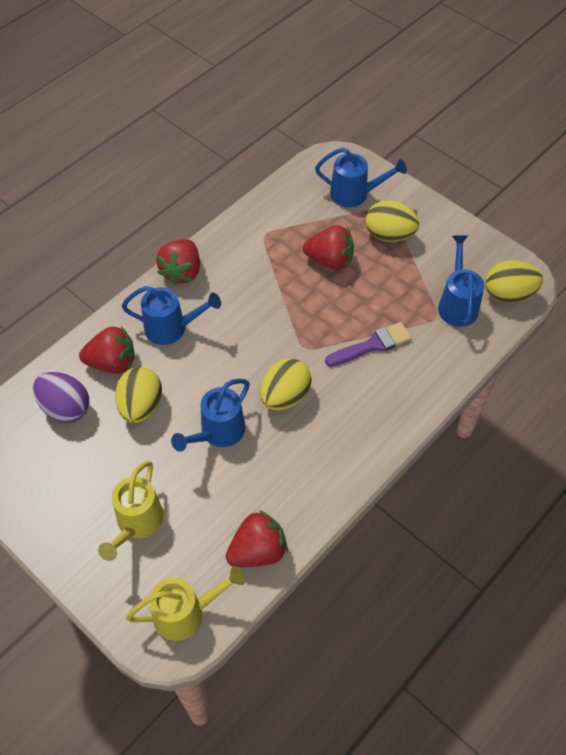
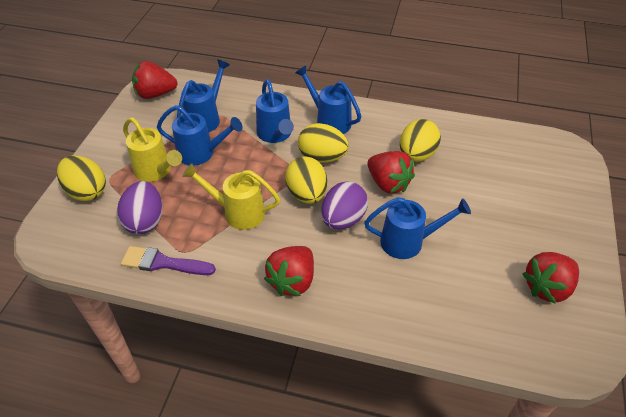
blue watering can: [121,286,221,345] [171,379,250,452] [315,147,407,207] [438,235,484,327] = 4 -> [157,105,242,166] [177,59,230,132] [256,79,294,143] [295,65,361,134] [364,197,471,259] = 5
purple egg: [33,372,89,423] = 1 -> [117,181,163,234] [321,181,368,230] = 2

